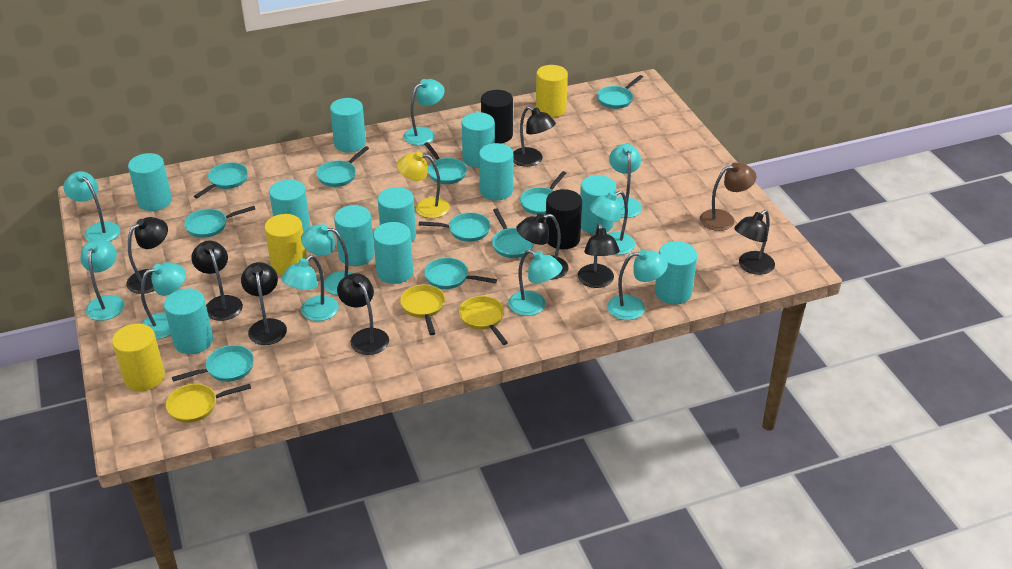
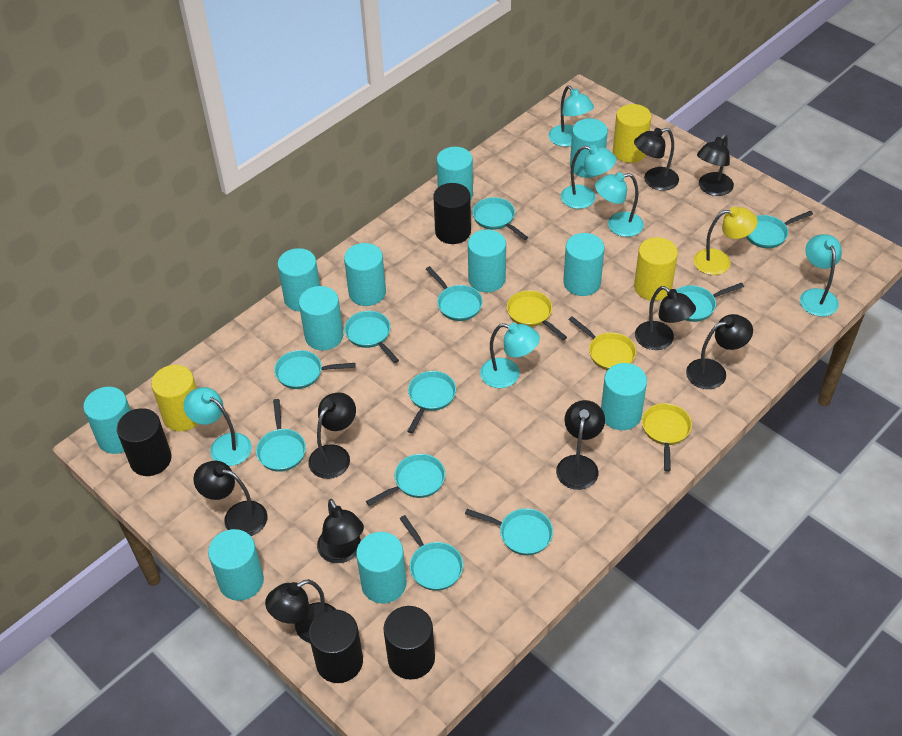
black cylinder: [481,90,513,143] [546,189,582,249] = 2 -> [117,408,172,476] [309,609,363,683] [383,606,435,680] [433,183,471,244] = 4
black lamp: [126,217,168,294] [191,241,243,321] [241,262,287,345] [337,273,389,355] [513,106,556,167] [516,213,569,279] [578,223,620,288] [734,210,775,275] = 8 -> [193,461,267,536] [265,579,335,643] [308,392,356,479] [317,499,364,563] [556,400,605,490] [634,128,679,191] [635,286,696,350] [686,314,753,389] [697,134,734,196] = 9
brown lamp: [700,162,757,231] = 1 -> none = 0
turquoise lamp: [63,171,120,242] [81,239,124,321] [141,262,186,339] [281,255,339,321] [301,224,353,295] [403,79,445,145] [508,249,562,316] [589,191,635,255] [607,249,668,320] [609,144,642,218] = 10 -> [183,387,252,466] [480,323,540,388] [548,86,594,147] [561,145,616,209] [595,172,644,237] [800,234,842,316] = 6
turquoise pan: [172,345,254,382] [184,206,255,238] [194,162,248,199] [316,146,369,187] [419,212,491,242] [424,142,467,184] [424,258,497,289] [492,208,534,258] [520,171,566,215] [597,75,643,109] = 10 -> [256,399,306,472] [274,350,356,389] [344,311,399,363] [366,454,445,506] [400,515,463,591] [408,371,456,433] [426,266,483,321] [465,508,553,555] [473,197,528,240] [676,283,744,322] [746,211,813,248] = 11

